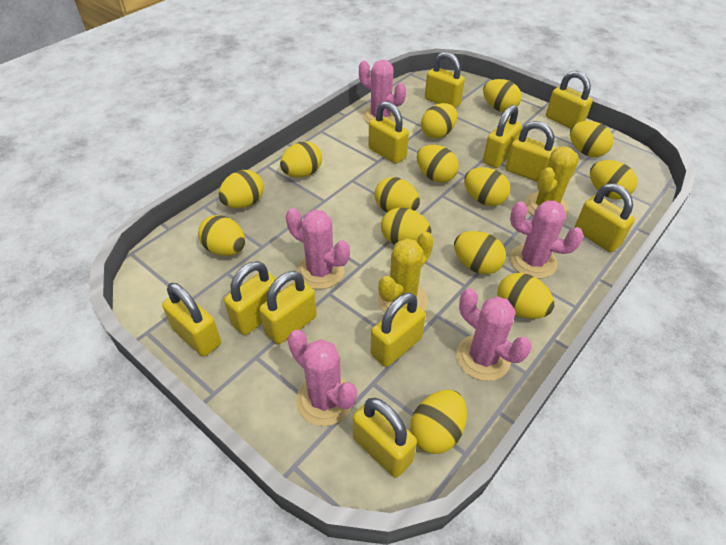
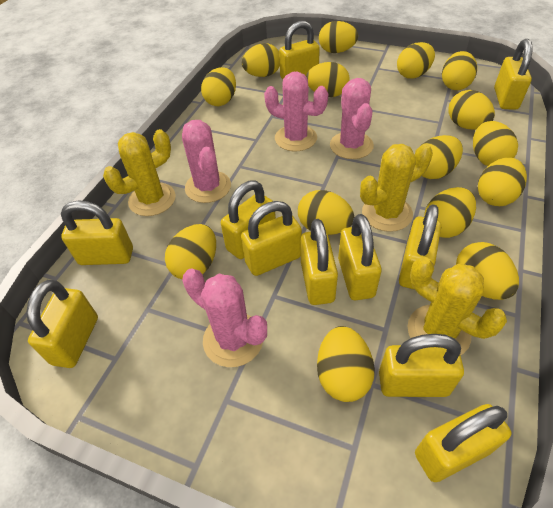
pink cactus: [286,208,350,289] [288,330,357,426] [359,60,406,124] [456,288,532,381] [510,200,584,279] = 5 -> [182,120,231,203] [182,268,267,367] [264,72,328,151] [330,78,374,159] = 4
yellow cactus: [378,232,434,312] [525,146,579,216] = 2 -> [103,129,176,216] [360,144,433,232] [407,257,507,356] = 3
yellow egg: [198,215,245,256] [218,170,264,208] [280,141,322,177] [374,177,420,212] [381,208,431,245] [410,390,467,454] [417,145,459,183] [421,103,457,139] [454,231,506,274] [464,167,510,206] [483,79,521,112] [498,273,554,319] [570,121,613,157] [590,160,637,200] = 14 -> [165,224,216,279] [201,67,236,106] [242,43,280,77] [298,190,354,235] [306,62,350,97] [317,326,375,402] [319,21,358,53] [397,42,435,79] [422,135,463,179] [424,187,476,238] [442,51,477,90] [448,90,495,130] [456,242,519,300] [473,121,518,166] [478,157,527,206] = 15

